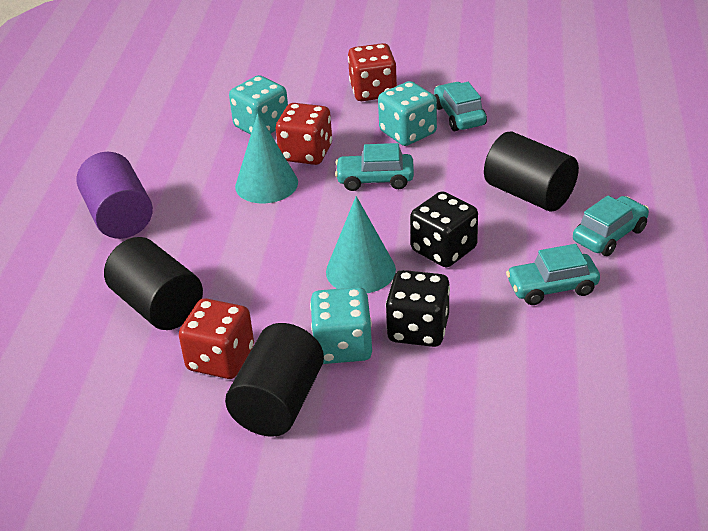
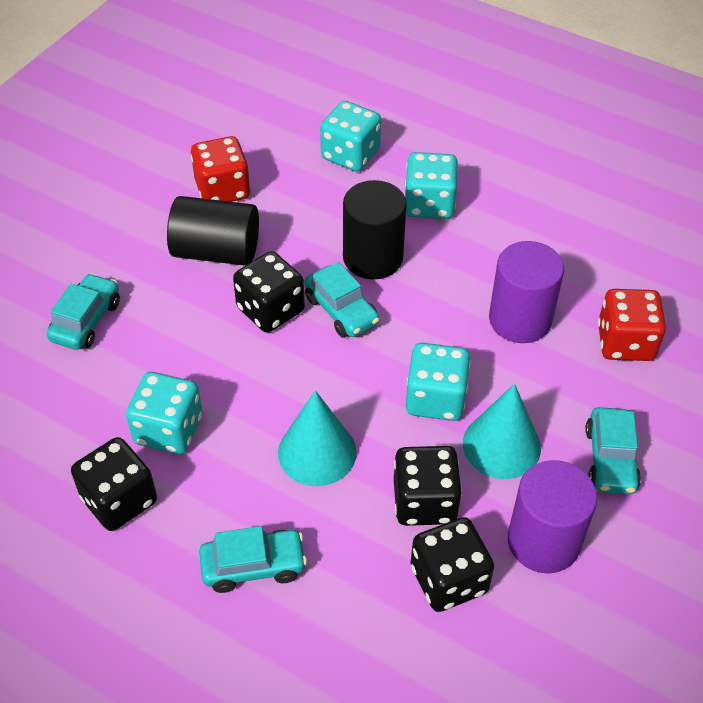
black cylinder: [104,237,203,330] [225,323,324,437] [484,131,579,212] = 3 -> [167,196,259,266] [343,180,407,279] = 2
black dice: [386,270,450,347] [410,191,478,267] = 2 -> [71,437,157,531] [233,251,305,333] [394,446,462,526] [411,517,494,612] = 4
purple cylinder: [77,152,153,239] = 1 -> [489,241,564,343] [508,460,597,573] = 2
red dice: [179,298,254,379] [276,103,332,165] [348,43,397,101] = 3 -> [191,136,250,202] [598,289,666,361] = 2
turquoise dice: [229,75,288,135] [310,287,372,364] [378,81,437,146] = 3 -> [126,372,202,455] [320,101,381,172] [405,152,458,219] [406,343,471,421] = 4

